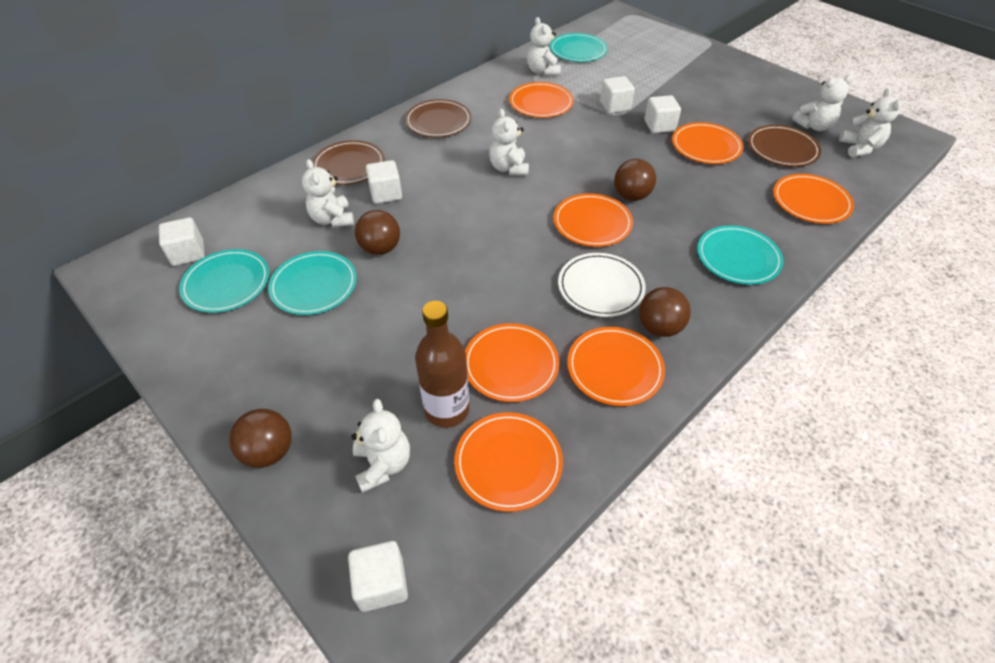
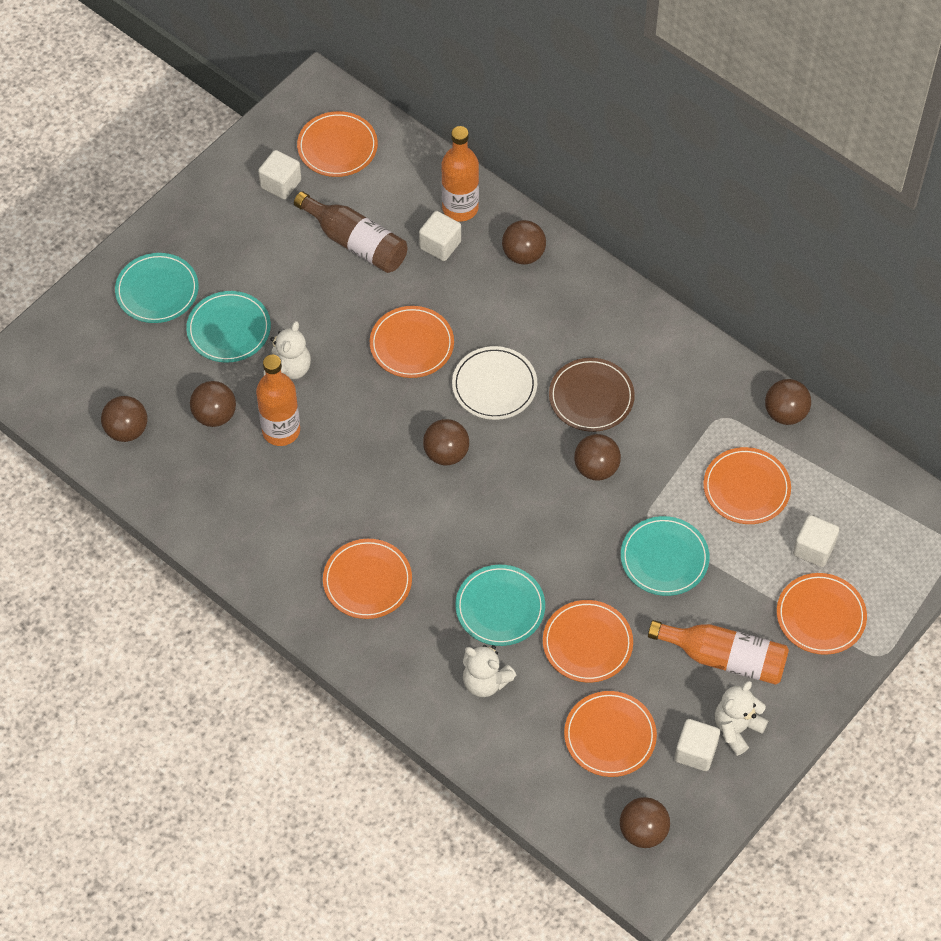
brown ball: [229,409,292,468] [355,210,400,255] [614,159,656,201] [639,287,691,337] = 4 -> [101,396,147,442] [190,381,236,427] [423,419,469,465] [502,220,546,264] [574,434,621,481] [620,797,670,848] [765,379,811,425] = 7
brown plate: [312,140,385,185] [405,99,472,137] [748,125,821,167] = 3 -> [549,358,635,432] = 1
orange bottle: none = 0 -> [256,355,300,446] [441,126,479,221] [648,620,789,685] = 3
white cube: [159,217,205,266] [348,541,408,612] [366,160,402,204] [600,76,635,114] [644,95,681,133] = 5 -> [258,150,301,199] [419,211,461,261] [675,719,720,771] [793,515,839,567] = 4
white teddy bear: [302,159,354,227] [351,399,410,493] [489,109,529,175] [527,17,561,76] [792,75,853,131] [839,88,901,157] = 6 -> [264,321,311,379] [463,645,516,697] [715,681,768,756] = 3

